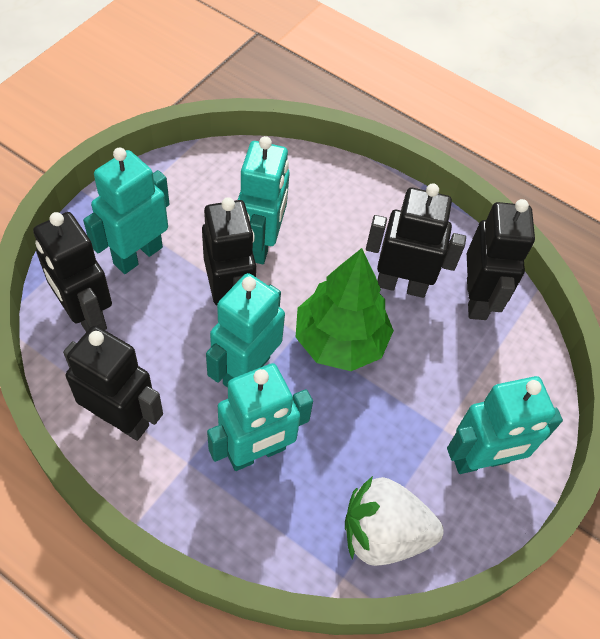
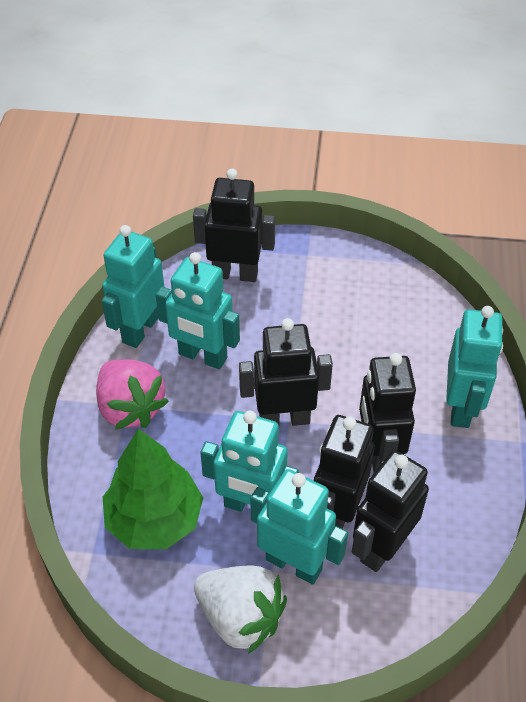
pink strawberry: none = 0 -> [96,359,169,430] = 1

